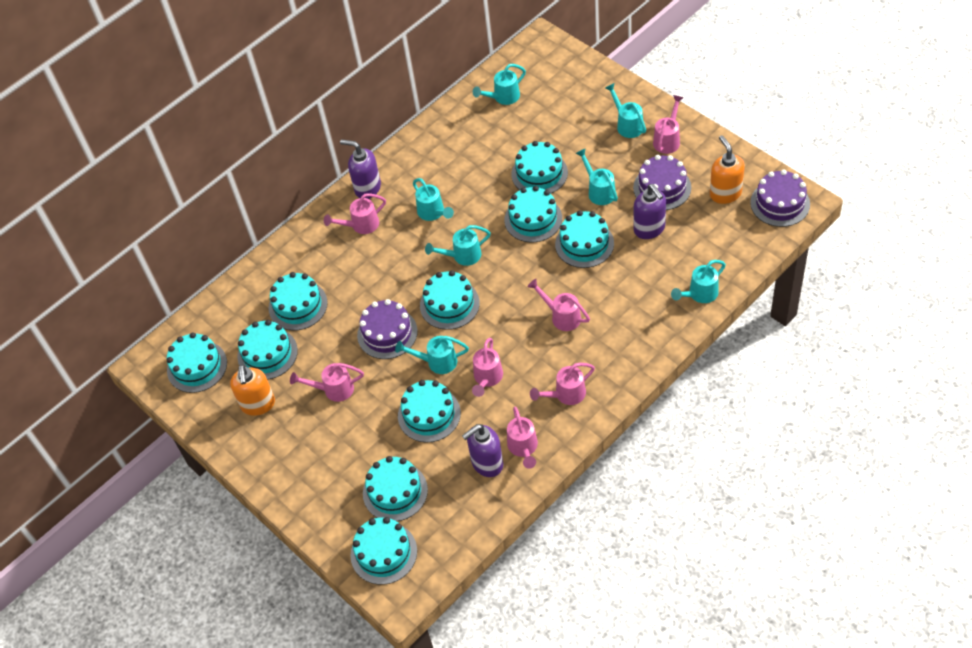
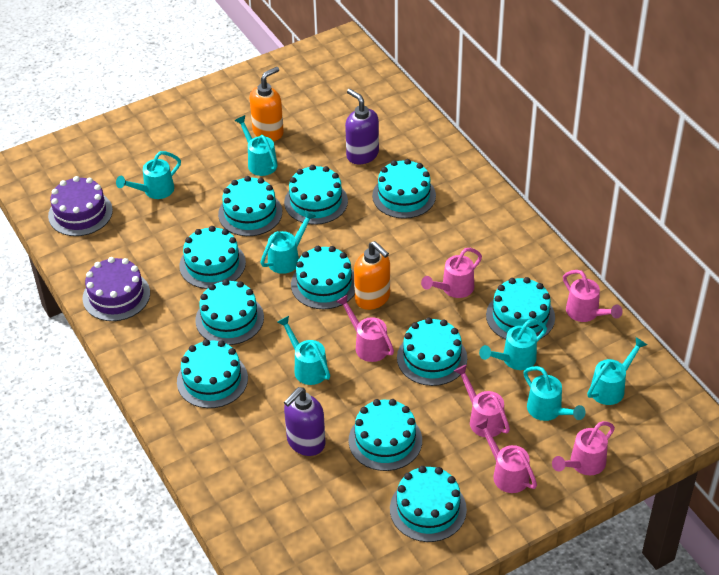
pink watering can: [290,363,364,402] [324,193,386,234] [472,338,503,397] [507,407,538,469] [527,279,590,331] [530,363,595,405] [653,95,684,154] = 7 -> [336,295,394,362] [421,248,482,298] [454,365,510,437] [475,418,537,493] [552,421,615,475] [563,270,623,322] = 6
purple cake: [357,299,418,359] [633,155,691,210] [750,169,810,227] = 3 -> [48,176,113,236] [83,257,150,321] = 2
purple soap dispenser: [340,139,381,199] [462,424,503,477] [634,184,666,239] = 3 -> [284,387,326,456] [345,89,379,164] = 2
turquoise cake: [167,332,227,393] [237,320,298,380] [269,272,328,331] [350,517,417,585] [363,456,428,521] [398,380,461,443] [420,270,480,330] [504,186,562,242] [511,141,568,194] [555,210,614,268] = 10 -> [177,339,248,408] [179,226,246,289] [195,279,264,345] [218,176,282,236] [284,165,348,225] [291,246,355,309] [349,399,422,471] [372,159,436,219] [390,466,467,542] [397,317,467,386] [486,277,555,340] = 11

